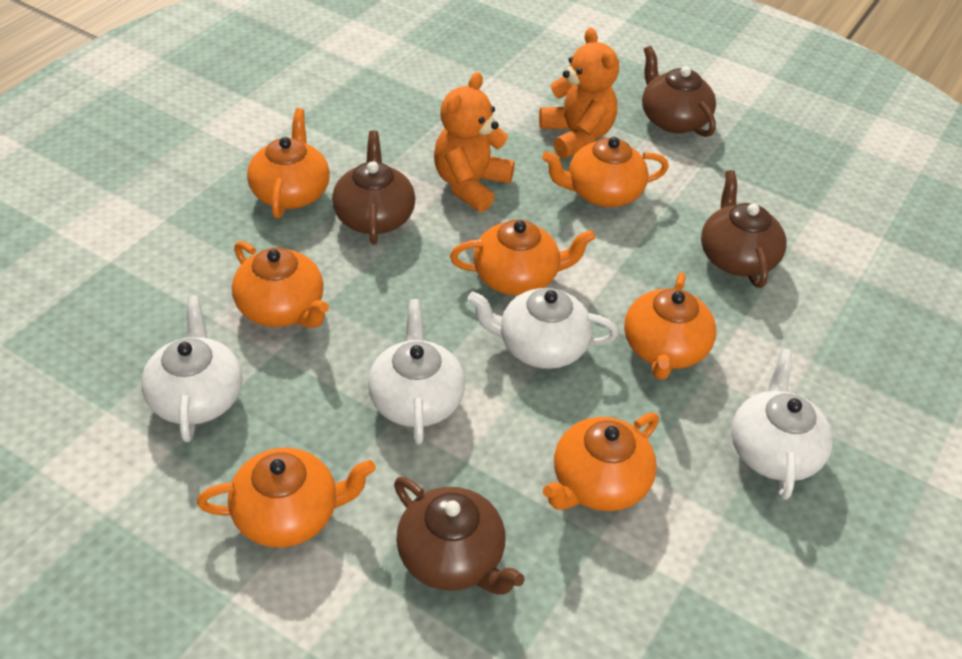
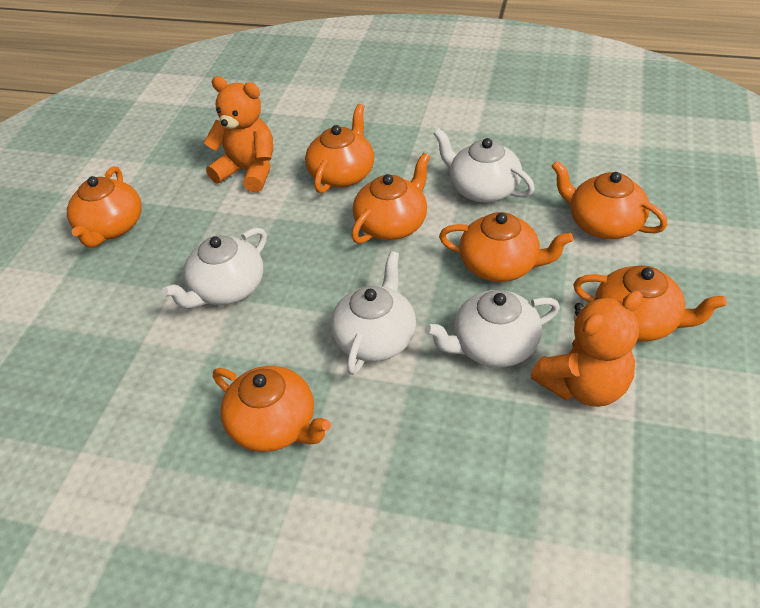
brown teapot: [332,131,415,244] [394,477,525,595] [642,46,716,137] [701,170,787,288] = 4 -> none = 0

